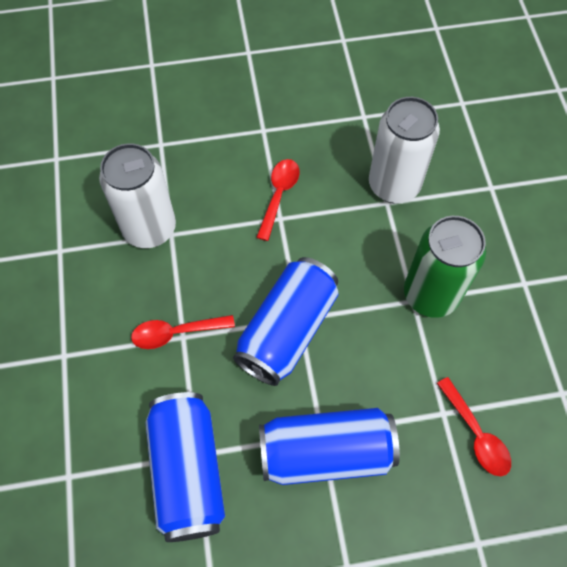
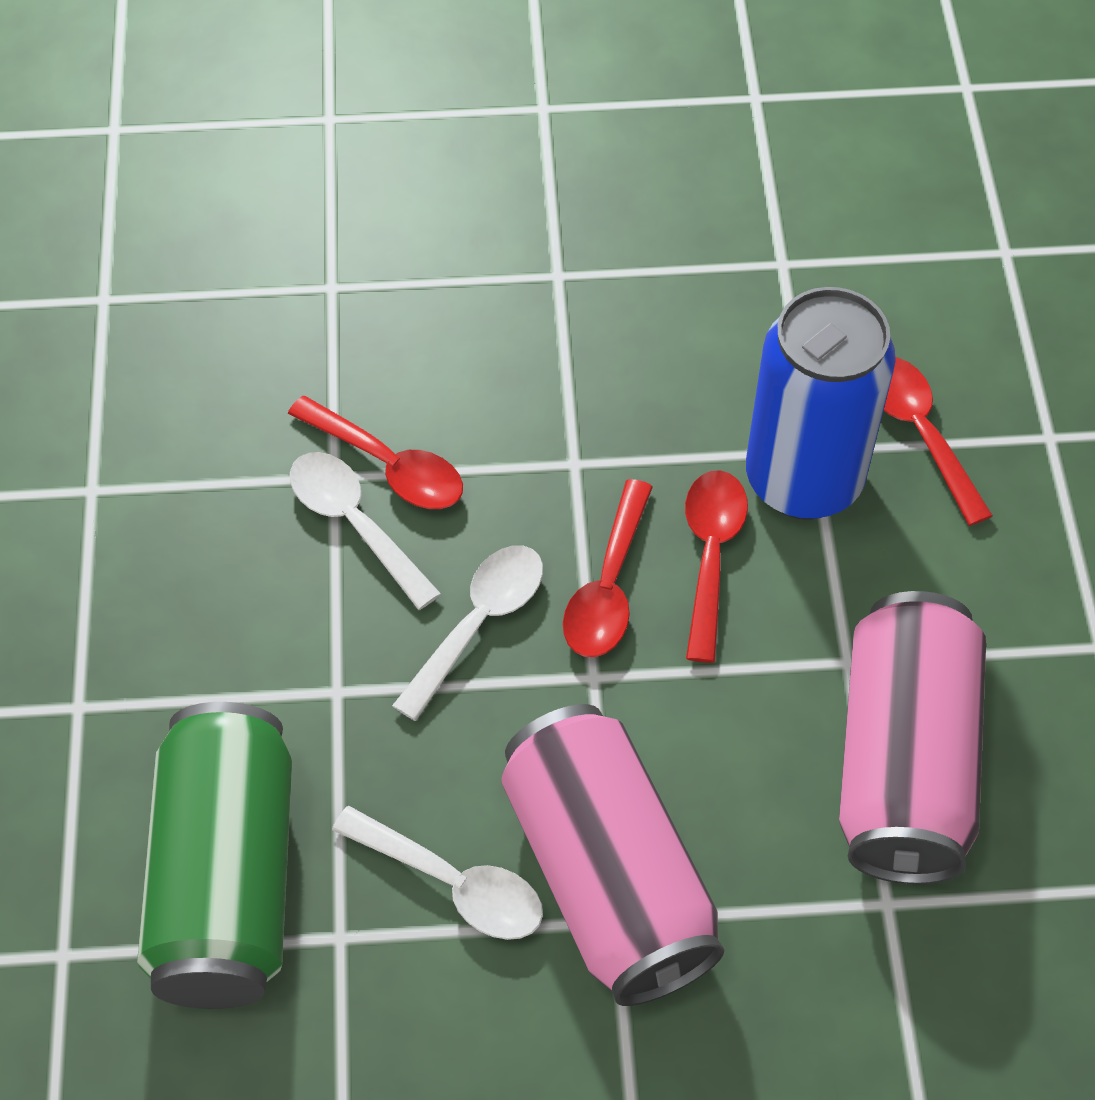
blue can: [145,392,225,542] [233,257,339,386] [259,408,400,485] = 3 -> [746,287,896,520] = 1
pink can: none = 0 -> [501,704,725,1006] [839,591,986,884] = 2
red spoon: [131,315,235,349] [256,159,300,241] [437,377,511,476] = 3 -> [288,396,463,509] [563,479,653,657] [685,470,748,663] [884,357,993,526] = 4
white can: [99,143,176,248] [369,97,440,203] = 2 -> none = 0
white spoon: none = 0 -> [290,452,441,610] [332,806,543,940] [392,545,543,721] = 3

